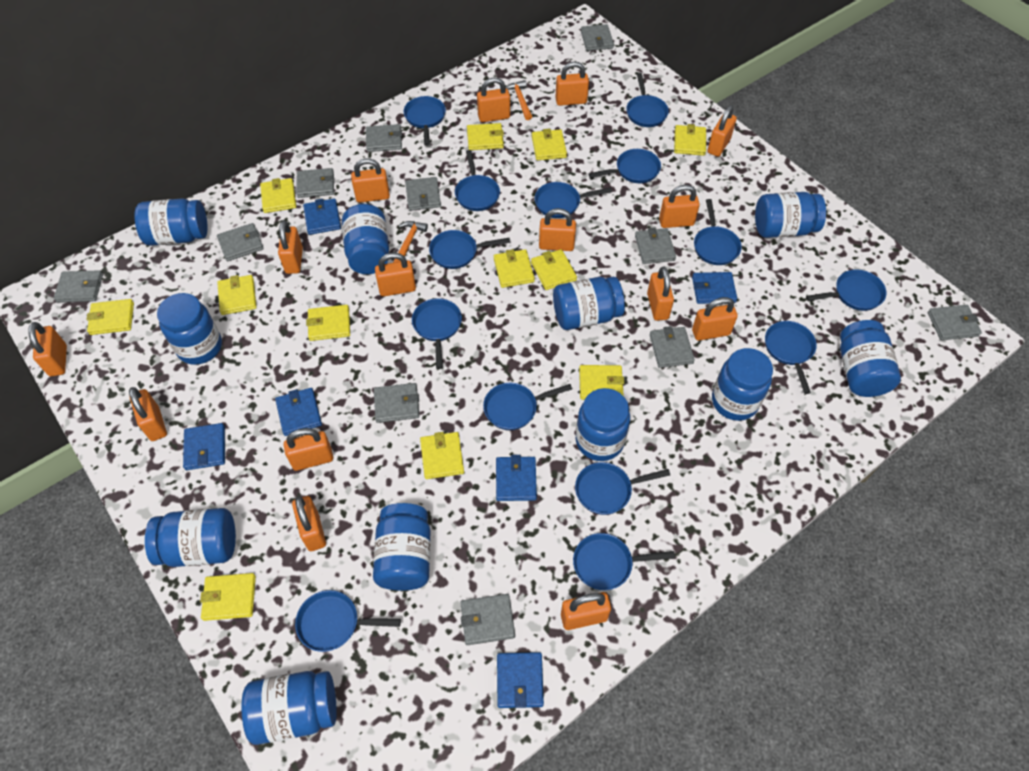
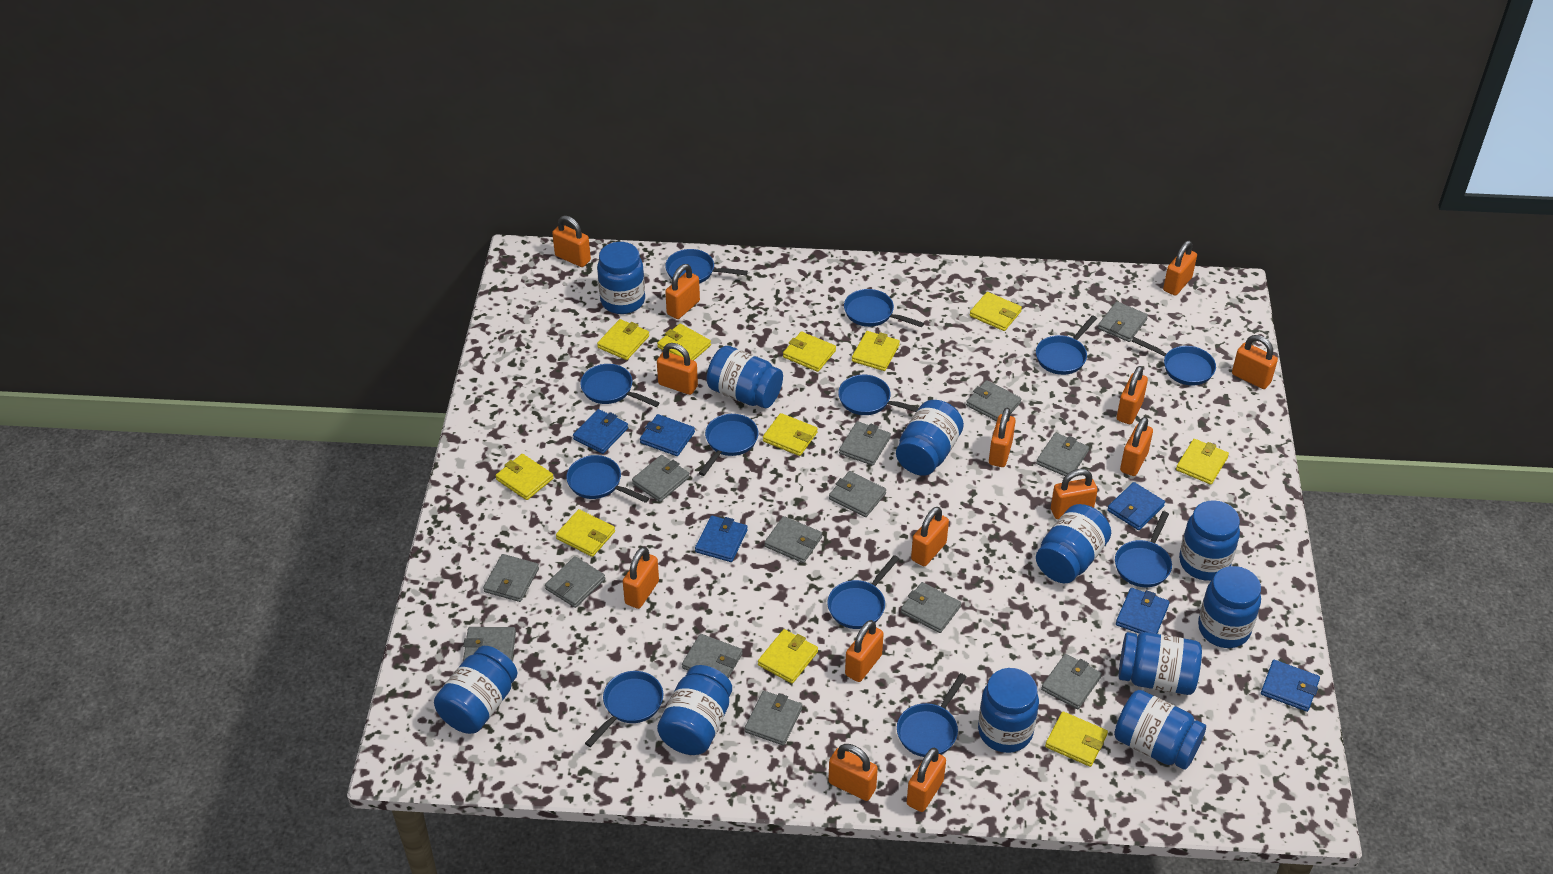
blue pan: [295,590,401,652] [404,96,446,146] [412,298,462,369] [429,230,510,269] [455,150,500,211] [483,383,572,430] [535,182,612,218] [573,533,675,590] [575,462,670,515] [589,149,661,183] [626,72,669,127] [694,199,742,265] [765,321,817,394] [806,270,886,311] = 14 -> [566,455,649,503] [580,364,659,407] [585,671,663,747] [665,249,748,284] [699,414,759,476] [827,555,899,629] [838,375,919,415] [844,289,924,327] [897,673,967,757] [1036,315,1097,375] [1115,511,1172,587] [1132,337,1216,386] = 12
grey wallet: [54,270,103,302] [217,223,264,261] [296,168,334,198] [366,124,402,152] [374,383,419,423] [405,177,441,211] [460,594,515,645] [581,24,614,51] [635,228,676,264] [650,326,695,368] [928,305,982,340] = 11 -> [463,627,516,661] [483,554,539,602] [545,556,605,608] [632,455,690,502] [682,634,743,678] [745,691,802,746] [764,516,822,563] [829,471,886,517] [839,421,891,466] [901,582,961,633] [966,380,1021,421] [1036,433,1089,476] [1041,654,1102,709] [1098,301,1148,342] = 14
orange hammer: [393,221,428,263] [506,80,532,120] = 2 -> none = 0
orange padlock: [28,322,67,377] [129,387,167,441] [278,220,303,274] [284,428,333,471] [292,496,326,551] [351,158,390,203] [375,253,416,297] [477,78,510,122] [539,208,576,251] [555,62,589,106] [561,592,611,630] [647,267,674,321] [659,185,700,228] [692,297,738,341] [707,105,737,157] = 15 -> [552,216,591,267] [623,547,659,609] [657,343,698,395] [665,264,700,319] [828,744,878,801] [845,620,884,682] [907,748,946,812] [911,507,949,566] [989,408,1016,467] [1051,469,1097,519] [1117,366,1148,424] [1120,417,1153,476] [1163,241,1197,296] [1232,335,1278,389] = 14
yellow wallet: [87,299,134,335] [200,573,256,621] [217,275,257,315] [260,178,296,213] [306,305,350,341] [420,432,464,479] [467,123,504,150] [494,249,535,288] [531,249,577,290] [532,129,567,160] [579,365,624,400] [674,124,706,156] = 12 -> [496,454,554,500] [556,509,615,557] [597,319,649,360] [657,324,711,361] [758,629,818,683] [763,413,818,456] [783,331,836,372] [852,331,900,371] [970,292,1022,331] [1045,712,1108,767] [1176,439,1229,485] = 11

